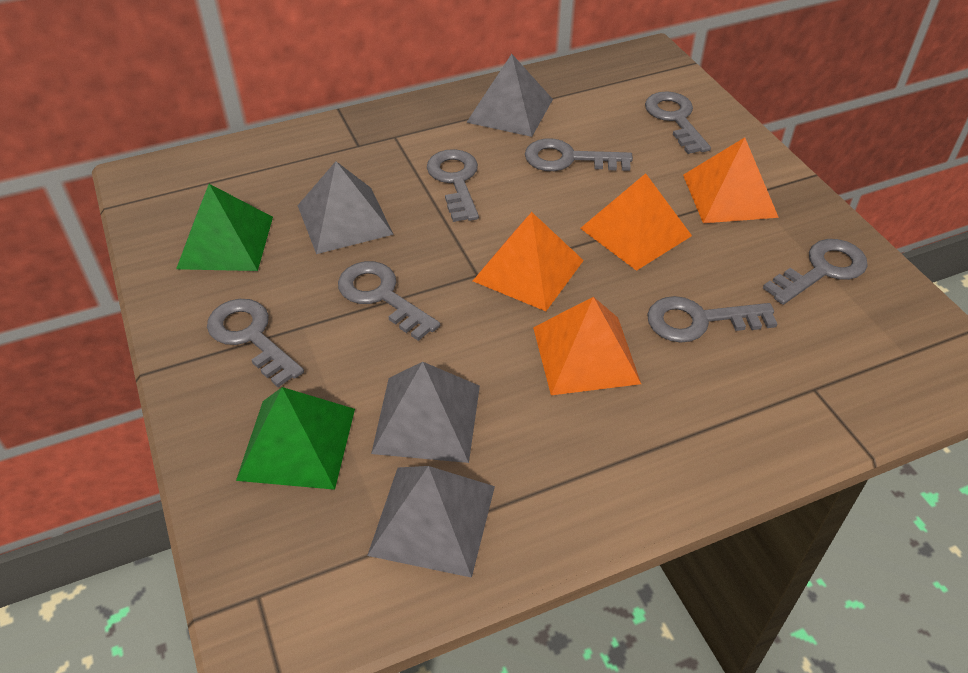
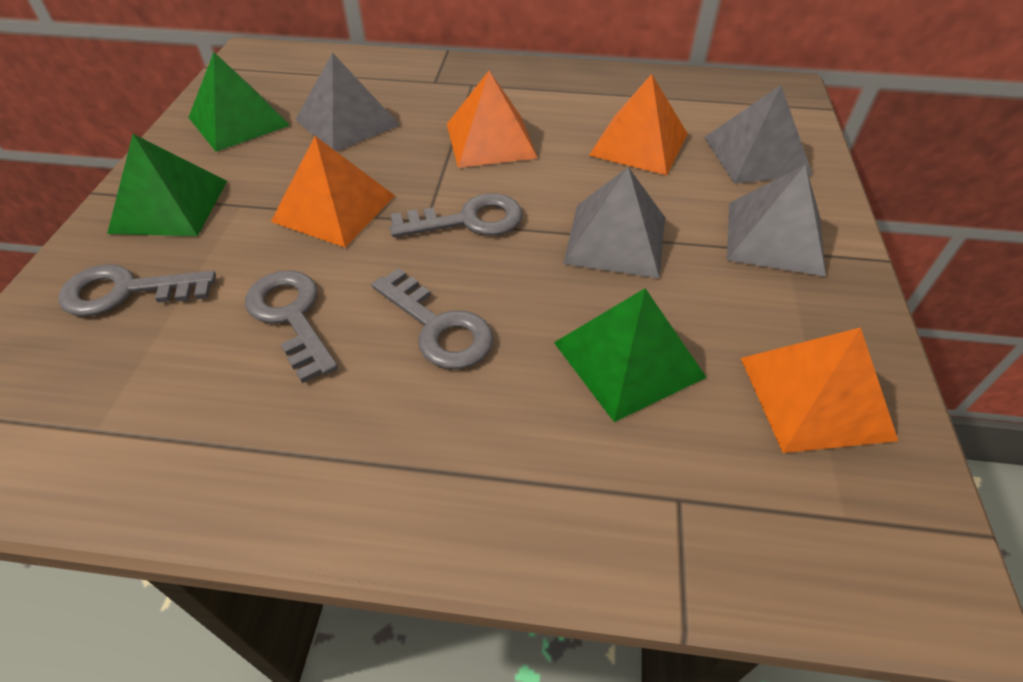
green pyramid: [176,184,273,271] [236,387,355,490] = 2 -> [107,134,227,236] [188,52,290,152] [554,288,707,422] = 3
grey key: [207,299,304,387] [338,261,440,341] [427,149,479,222] [525,138,633,171] [645,91,711,154] [647,296,778,343] [763,239,868,305] = 7 -> [58,264,216,317] [245,270,338,383] [372,268,493,369] [390,193,523,237] = 4

